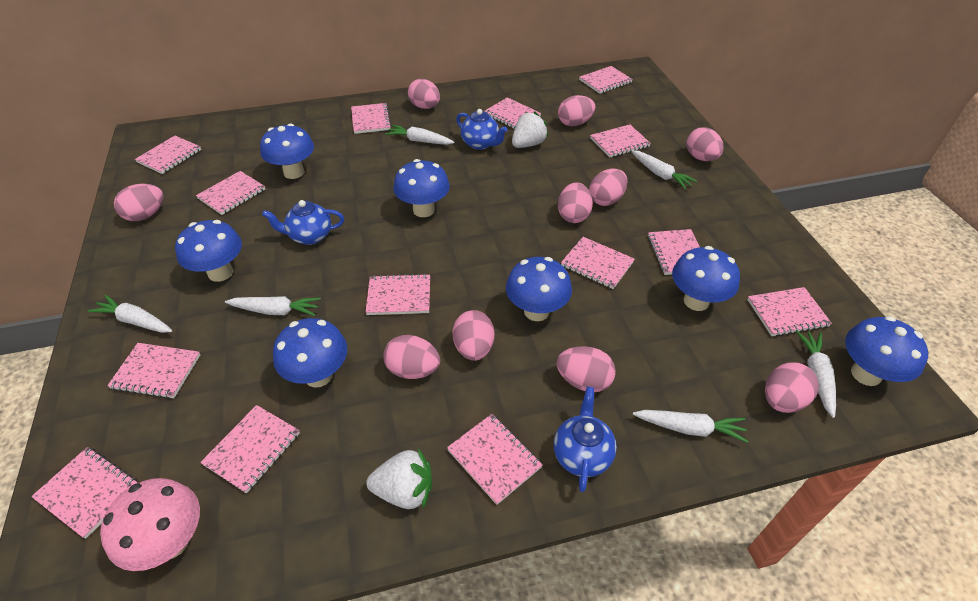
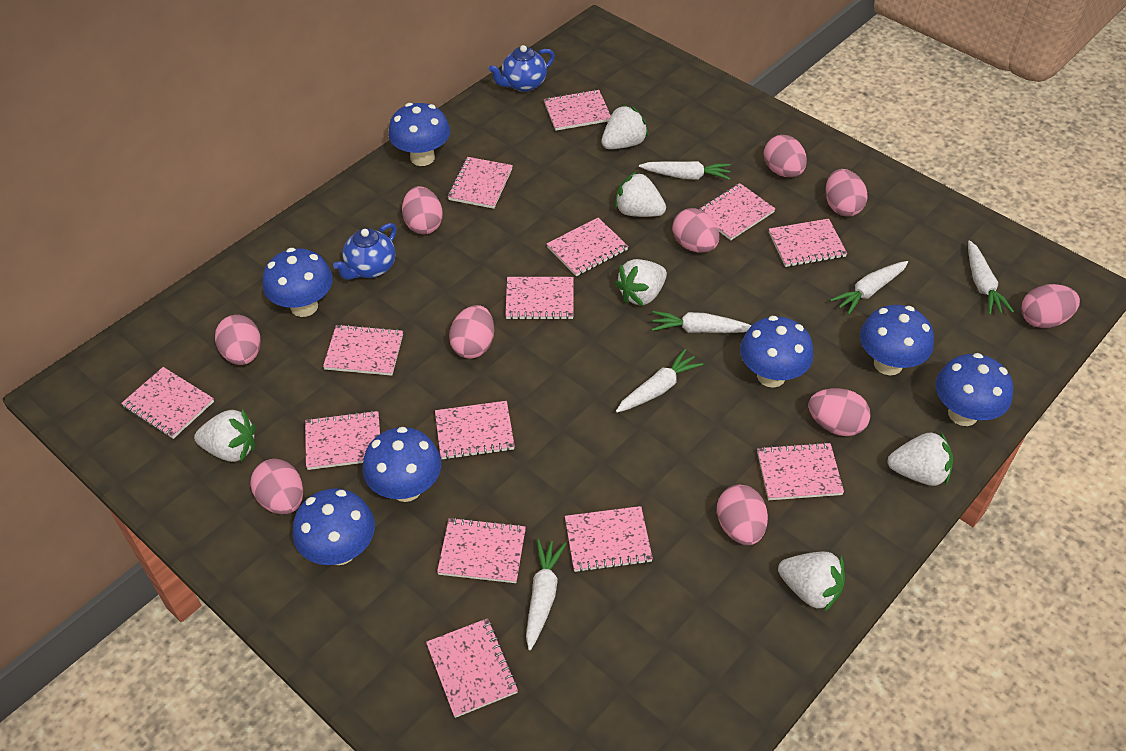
blue teapot: [262,200,344,245] [456,109,508,150] [554,387,617,492] = 3 -> [333,223,397,280] [489,45,555,92] = 2
pink mushroom: [100,478,200,571] = 1 -> none = 0
white strawberry: [366,448,432,509] [512,111,549,148] = 2 -> [194,409,256,462] [601,104,649,149] [615,171,666,217] [615,259,667,306] [778,551,845,612] [887,431,953,486] = 6

